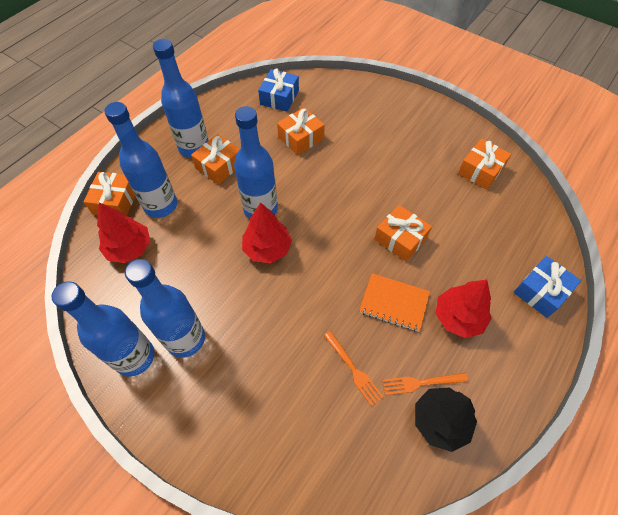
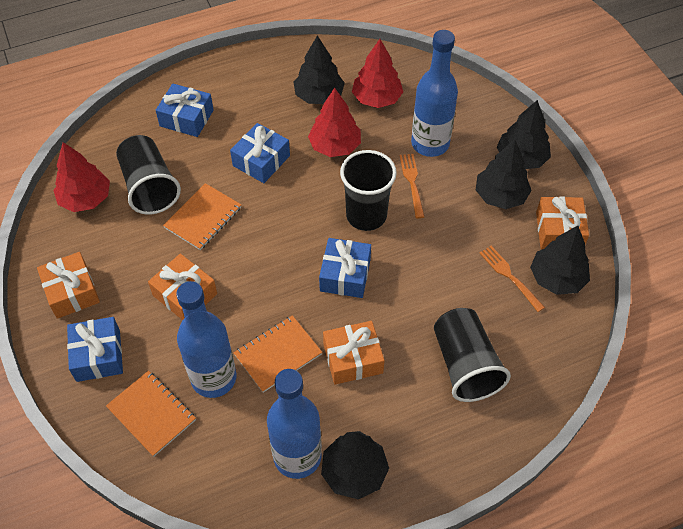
black cup: none = 0 -> [116,135,181,214] [340,150,397,231] [434,308,511,402] = 3
black tree: [415,388,477,452] = 1 -> [293,36,345,104] [321,431,389,499] [476,139,532,209] [497,100,551,169] [530,226,590,295] = 5
blue bottle: [52,281,154,377] [104,102,177,218] [125,259,205,358] [153,39,209,158] [234,106,277,219] = 5 -> [176,281,236,398] [267,369,322,479] [411,30,458,157] = 3
blue gift: [258,68,299,112] [513,256,581,318] = 2 -> [67,317,123,382] [156,84,214,137] [230,123,290,183] [319,238,371,298] = 4
orange gift: [83,172,135,216] [191,134,240,185] [277,107,325,155] [374,205,432,262] [458,139,511,189] = 5 -> [37,252,100,319] [148,254,217,320] [323,321,385,385] [536,196,589,249] = 4
orange notebook: [359,273,430,332] = 1 -> [106,371,196,457] [163,183,241,250] [233,315,322,393] = 3

